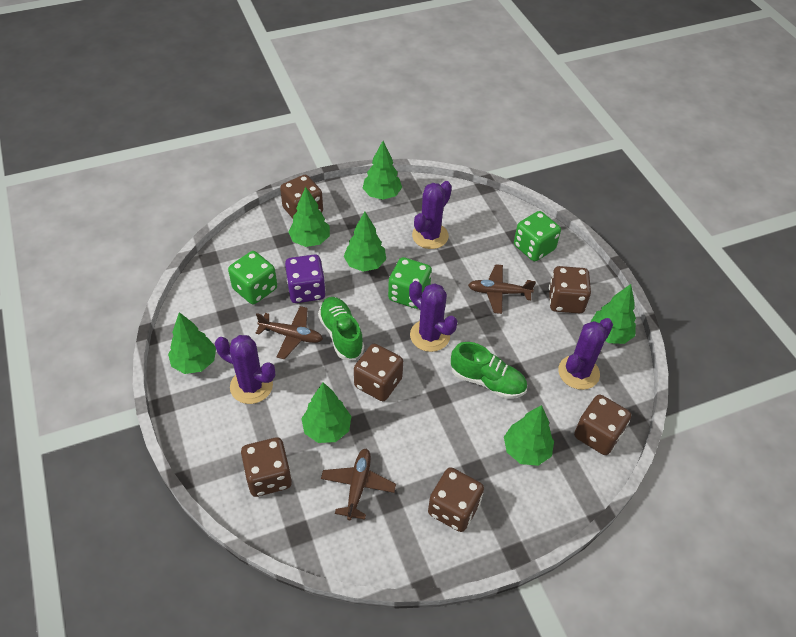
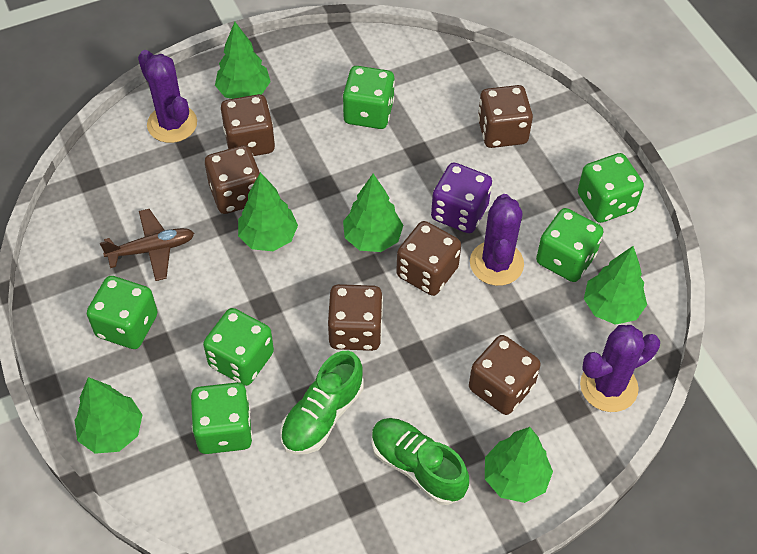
brown plane: [256,306,323,360] [321,449,396,520] [468,264,536,314] = 3 -> [100,209,194,281] = 1
green dice: [228,251,277,304] [388,257,432,309] [514,211,561,261] = 3 -> [87,276,158,349] [191,382,252,454] [203,308,274,386] [343,66,395,129] [536,208,603,282] [578,153,644,223] = 6
green tree: [168,312,216,374] [288,187,330,247] [301,382,351,443] [344,212,386,272] [363,141,402,200] [504,405,554,466] [591,284,636,344] = 7 -> [74,377,142,454] [215,22,271,99] [238,172,298,251] [343,174,403,252] [485,427,553,503] [584,246,647,325] = 6
purple cactus: [215,335,275,404] [409,281,457,352] [412,181,452,249] [558,318,613,390] = 4 -> [138,50,197,143] [470,194,524,286] [580,325,660,412] = 3

